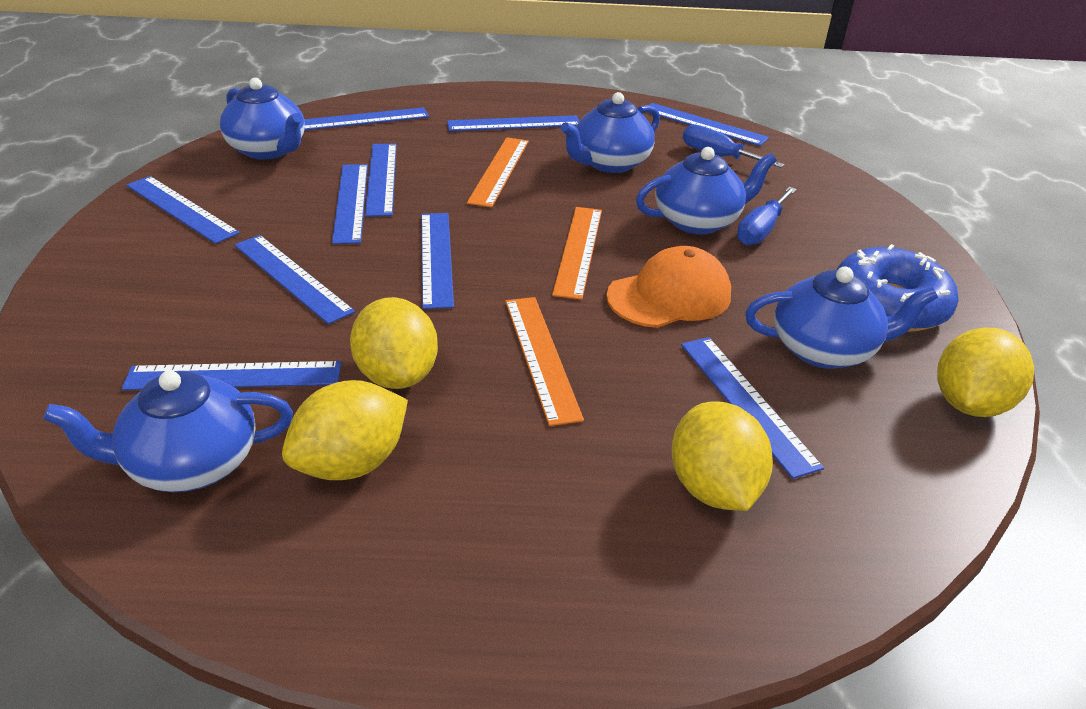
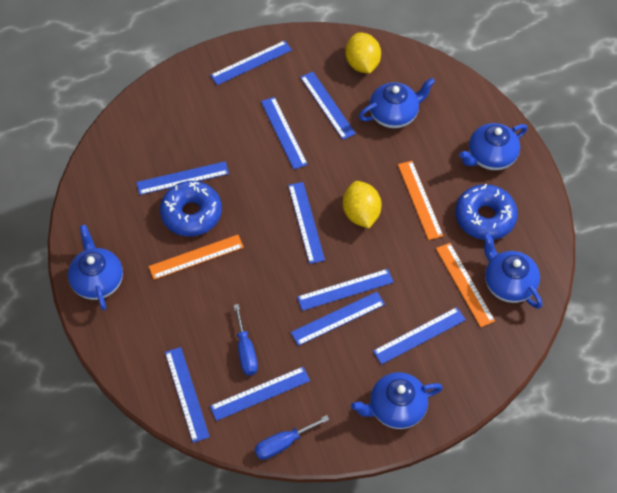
blue donut: [837,244,959,332] = 1 -> [160,181,222,236] [455,184,518,240] = 2
orange cap: [606,246,731,328] = 1 -> none = 0
yellow lemon: [282,380,408,480] [350,297,438,389] [671,402,773,511] [937,328,1034,417] = 4 -> [343,181,381,228] [345,32,381,74] = 2

